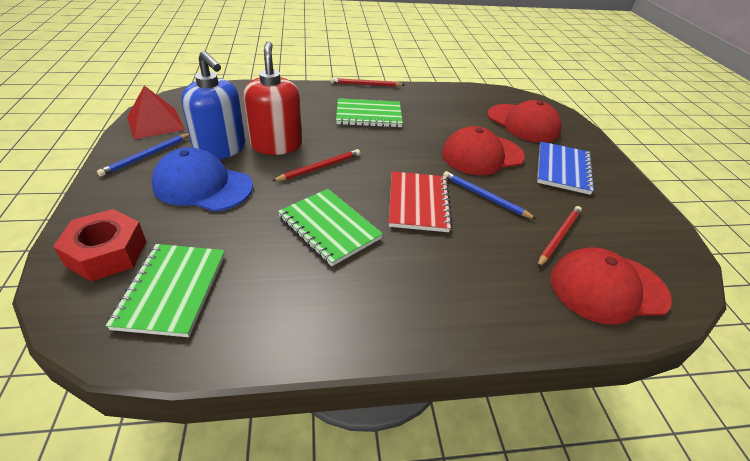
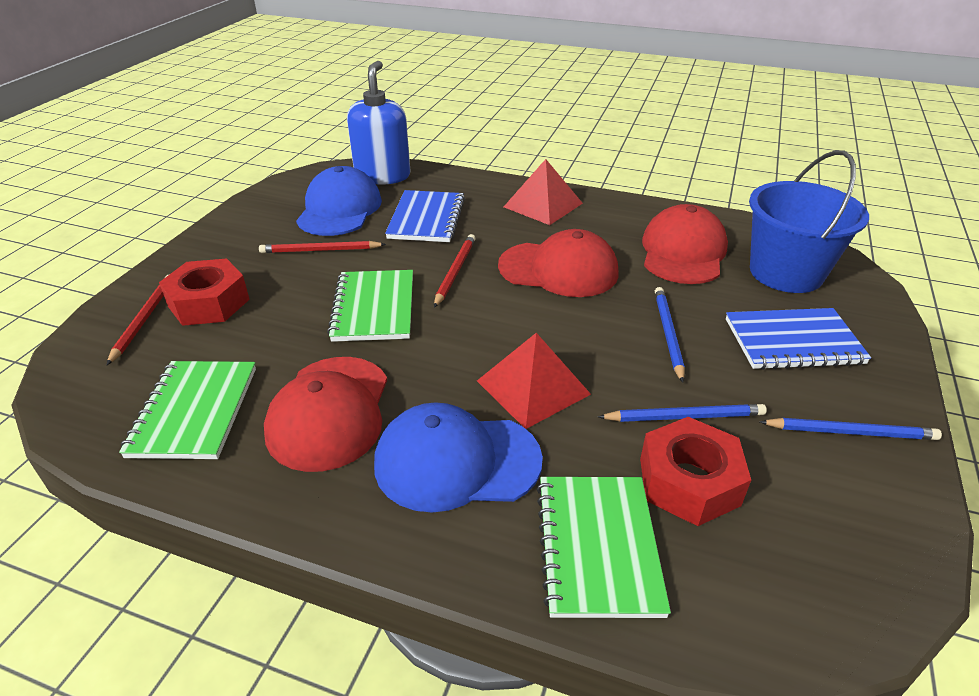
blue bucket: none = 0 -> [749,150,869,293] = 1
blue cap: [152,147,253,211] = 1 -> [296,166,382,236] [374,402,543,512] = 2
blue notebook: [537,142,595,195] = 1 -> [385,190,465,242] [726,308,871,370] = 2
blue pencil: [97,133,189,177] [443,171,536,219] = 2 -> [598,404,767,422] [655,287,685,383] [760,418,942,440] = 3
red notebook: [389,171,453,232] = 1 -> none = 0
red nut: [53,209,147,282] = 1 -> [159,259,250,326] [640,417,751,526] = 2
red pyramid: [127,86,185,139] = 1 -> [477,333,591,429] [504,159,583,225] = 2
red soap dispenser: [243,41,302,155] = 1 -> none = 0

